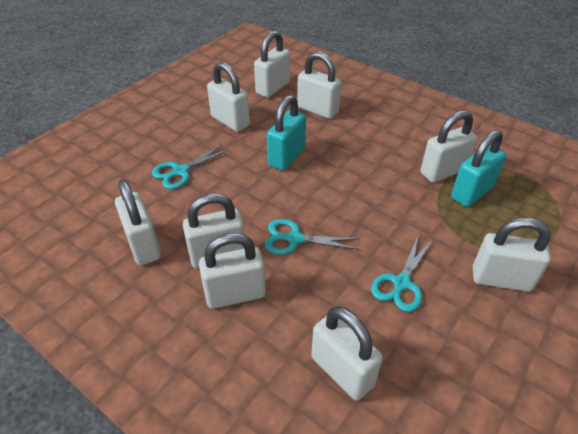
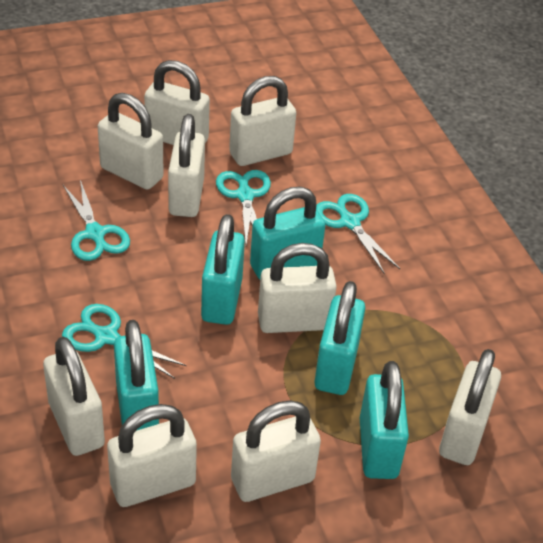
turquoise padlock: [267,95,306,171] [451,130,506,207] = 2 -> [114,320,159,431] [201,214,245,325] [250,187,325,280] [315,281,365,395] [360,361,409,479] = 5
turquoise scissors: [152,144,230,189] [264,219,360,255] [371,236,432,312] = 3 -> [62,304,186,379] [63,180,130,261] [216,170,271,245] [316,194,400,273] = 4

